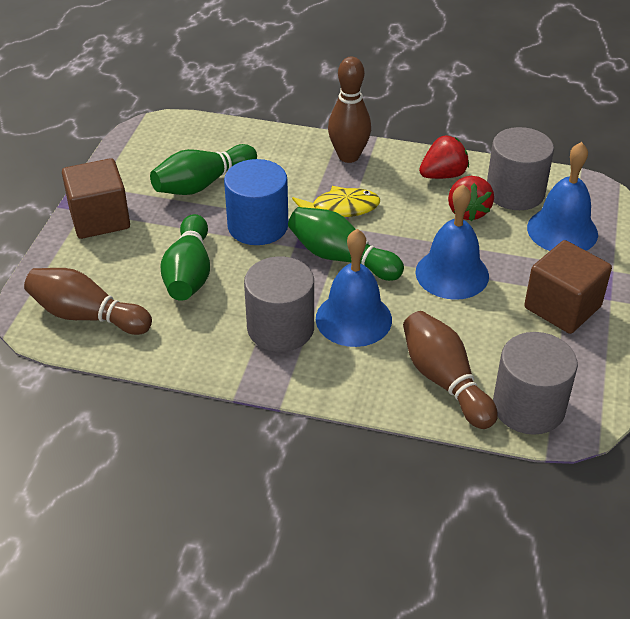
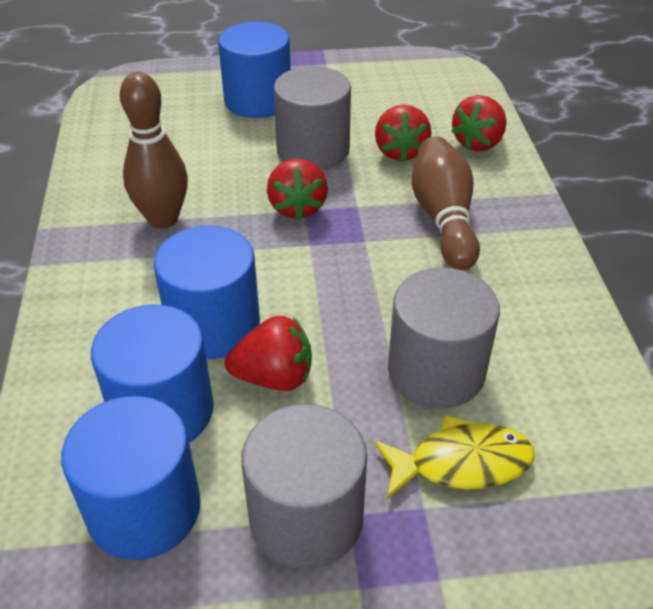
blue bell: [316,229,392,347] [416,184,489,300] [527,142,598,251] = 3 -> none = 0
blue cylinder: [224,159,288,245] = 1 -> [61,396,201,560] [91,305,214,442] [154,226,260,359] [218,22,291,118] = 4
brown bowling pin: [24,268,152,335] [328,57,371,163] [403,311,498,429] = 3 -> [120,72,188,228] [412,136,480,270] = 2
brown cube: [62,158,130,239] [524,240,612,334] = 2 -> none = 0
green bowling pin: [150,144,257,195] [160,214,210,301] [288,207,404,281] = 3 -> none = 0
red strawberry: [419,135,469,179] [448,176,494,221] = 2 -> [225,316,312,391] [267,159,328,220] [375,105,432,162] [451,95,506,152] = 4

